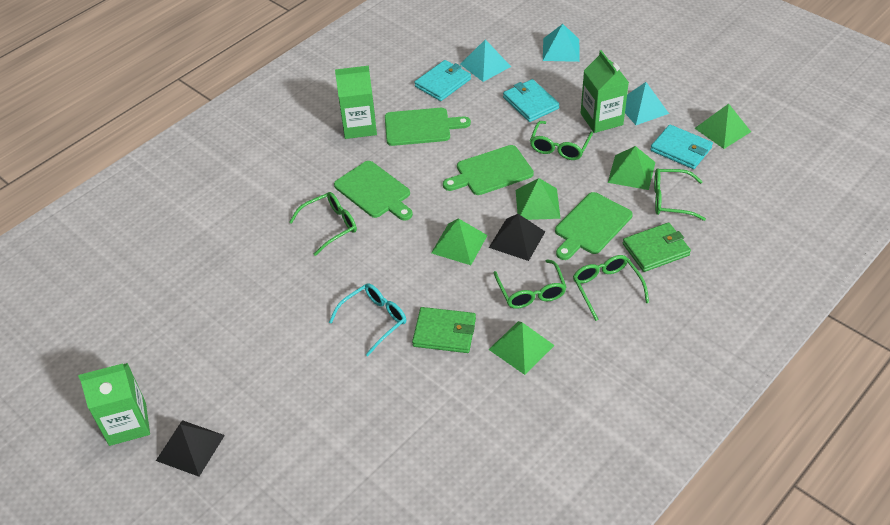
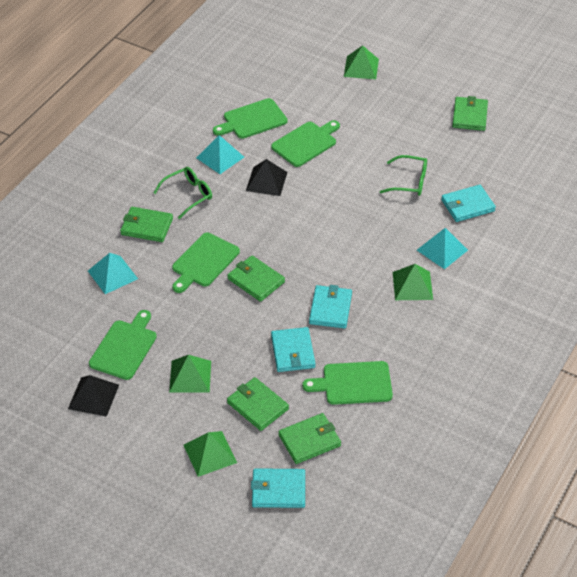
green carton: [78,363,150,446] [335,66,377,139] [581,50,629,133] = 3 -> none = 0
green cutting board: [334,161,413,221] [385,108,471,146] [443,145,534,195] [555,192,633,260] = 4 -> [89,310,157,380] [172,233,240,293] [213,98,288,139] [271,120,340,167] [302,361,393,405] = 5
green glasses: [289,192,357,256] [494,259,566,309] [530,121,593,160] [573,255,649,321] [654,168,706,221] = 5 -> [154,167,212,219] [380,155,427,196] = 2
green pyramid: [431,218,488,265] [488,321,555,375] [516,178,561,220] [608,146,655,190] [695,104,751,149] = 5 -> [169,355,211,393] [183,431,237,477] [344,45,379,79] [393,264,433,300] = 4
green wallet: [412,307,476,353] [623,222,691,272] = 2 -> [120,207,173,242] [227,255,285,302] [227,377,289,431] [278,413,341,464] [452,96,488,131] = 5
turquoise glasses: [329,283,406,356] = 1 -> none = 0
turquoise wallet: [414,60,471,101] [503,79,560,122] [650,124,713,169] = 3 -> [251,468,305,508] [271,327,315,372] [309,285,352,328] [441,185,496,222] = 4

